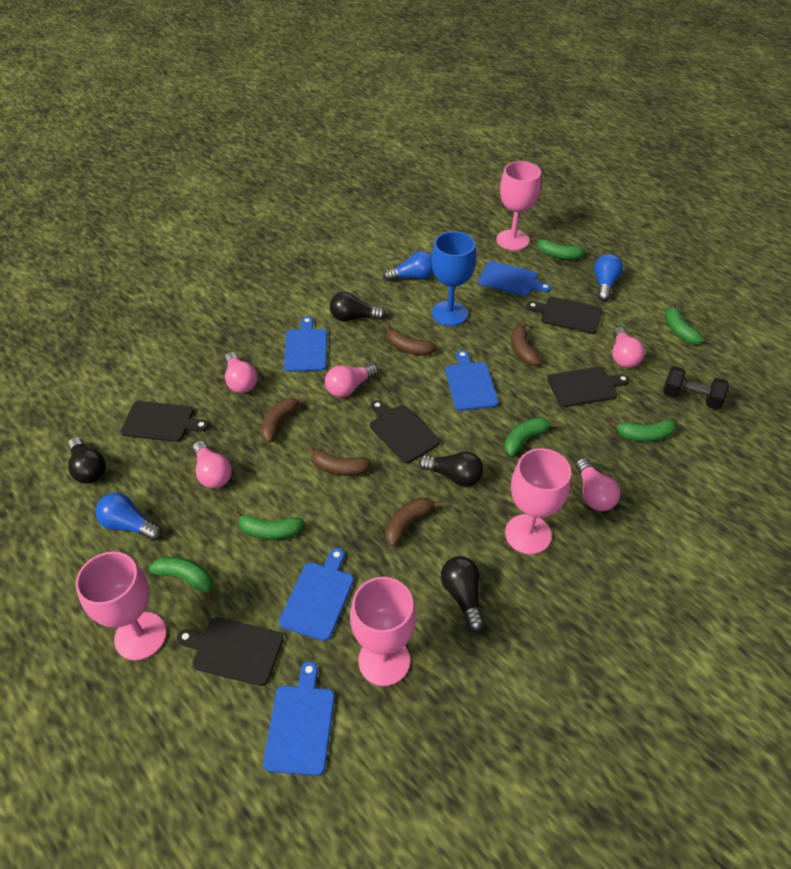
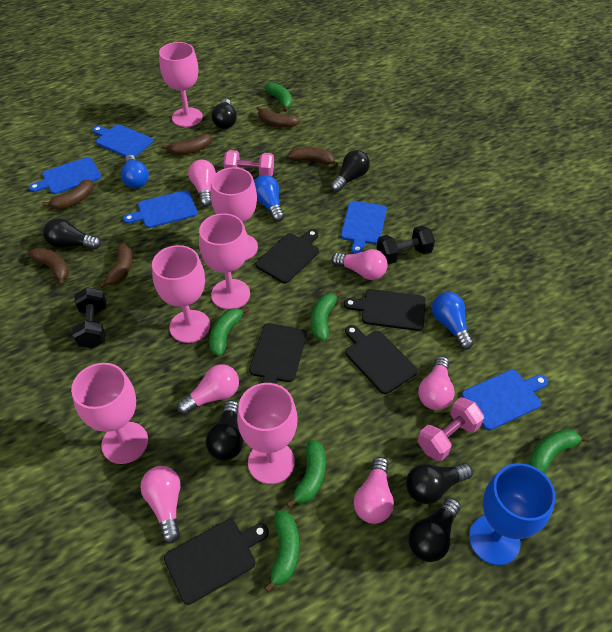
black dumbbell: [663,366,729,410] = 1 -> [72,287,106,348] [377,225,435,264] = 2
black light bulb: [68,437,106,484] [330,292,386,321] [419,452,484,487] [441,556,484,632] = 4 -> [43,218,101,250] [206,400,244,461] [212,99,237,129] [331,150,370,192] [406,463,473,504] [408,498,461,562] = 6
brown banana: [261,397,306,443] [307,445,372,476] [385,325,437,356] [385,498,442,547] [512,322,541,366] = 5 -> [28,248,69,286] [42,180,94,210] [99,243,133,289] [162,133,212,155] [256,106,300,128] [288,147,338,167] = 6
pink dumbbell: none = 0 -> [224,150,274,176] [418,397,484,461] = 2
pink goblet: [75,552,167,661] [350,577,416,686] [496,161,541,250] [505,448,571,554] = 4 -> [71,363,148,464] [152,245,210,343] [159,42,203,127] [199,213,250,310] [210,167,258,260] [237,383,297,484] = 6
pink light bulb: [192,441,232,488] [225,352,257,393] [325,364,378,397] [576,458,620,511] [612,327,645,368] = 5 -> [140,466,180,543] [177,364,239,415] [188,160,216,207] [331,249,388,280] [354,457,394,524] [418,356,455,410] = 6

